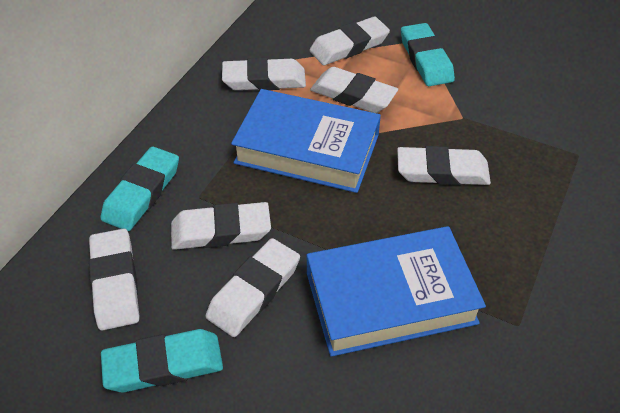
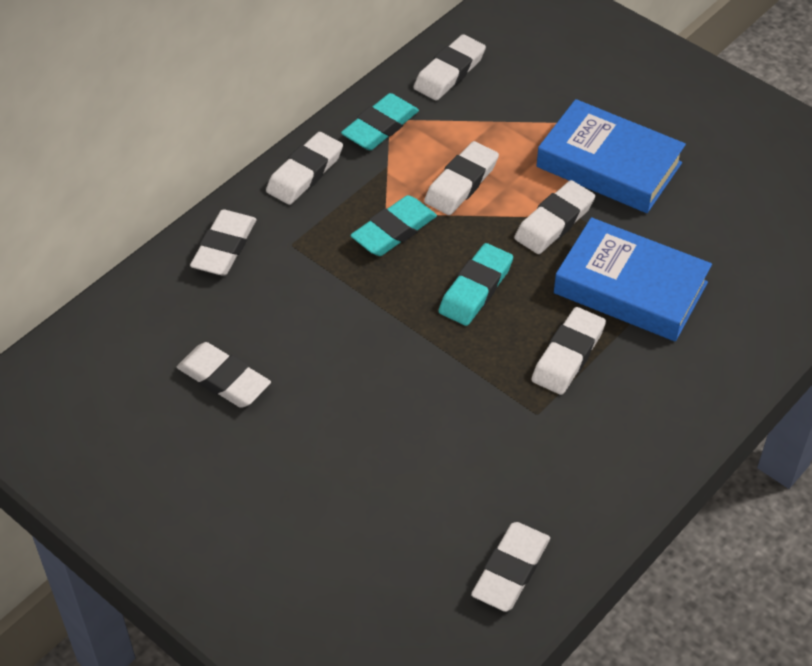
white eraser: [89,228,139,331] [171,202,271,250] [206,238,300,337] [222,58,306,90] [309,16,390,65] [310,67,398,113] [397,146,491,185] = 7 -> [177,342,271,408] [190,210,257,276] [266,132,343,205] [414,34,486,101] [424,141,499,215] [471,522,550,612] [514,180,595,254] [531,307,606,395] = 8

